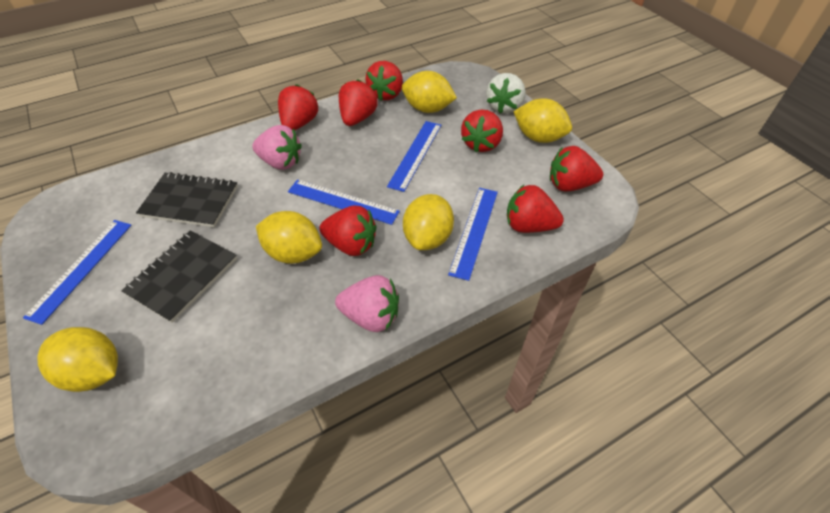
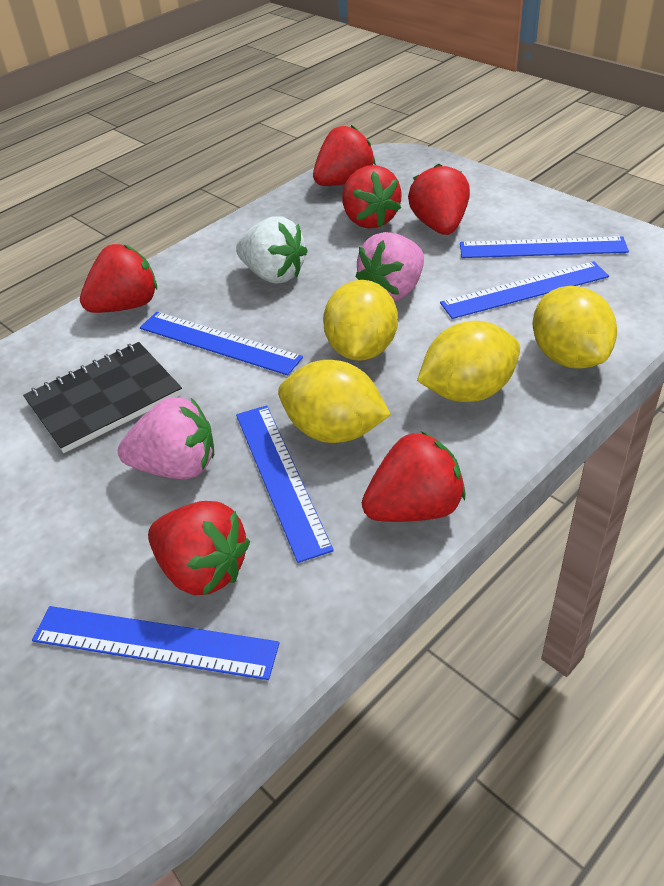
black notebook: [121,230,237,323] [136,172,238,227] = 2 -> [23,342,182,453] = 1
blue ruler: [23,220,132,325] [288,180,400,225] [387,121,441,192] [448,188,498,281] = 4 -> [32,606,280,680] [140,312,303,376] [236,405,334,563] [440,261,609,319] [460,236,629,258] = 5
red strawberry: [278,84,318,130] [319,206,377,256] [339,79,378,126] [365,61,403,101] [461,110,503,152] [507,185,564,233] [550,146,603,191] = 7 -> [80,244,157,313] [148,501,250,595] [313,125,376,186] [342,165,401,229] [362,431,466,522] [408,163,470,235] = 6
yellow lemon: [37,327,118,392] [256,211,322,264] [402,71,457,113] [403,194,454,250] [513,98,572,143] = 5 -> [278,360,391,443] [323,280,398,361] [417,321,520,402] [532,286,617,369] = 4

